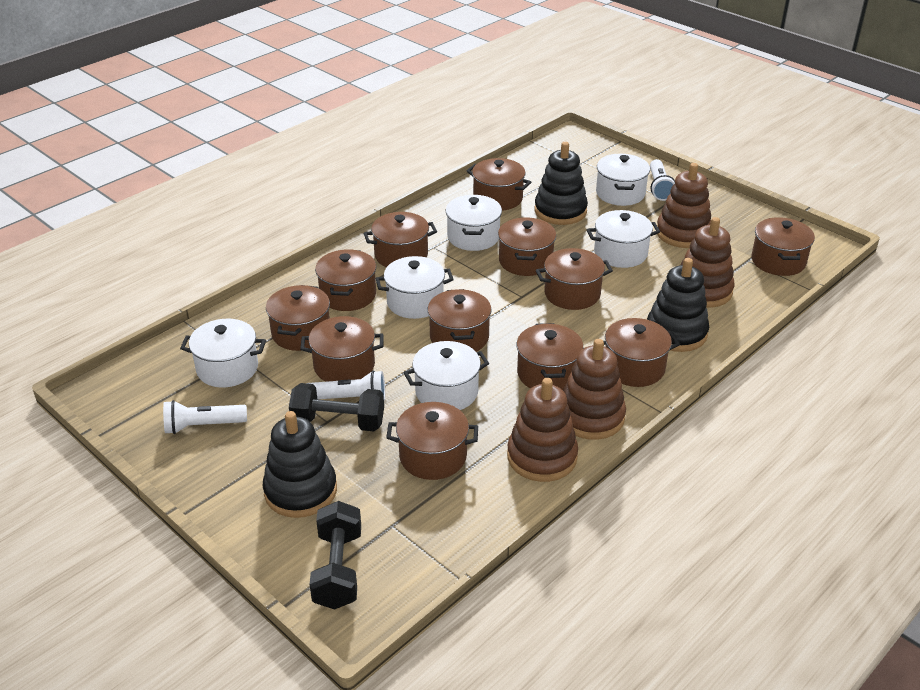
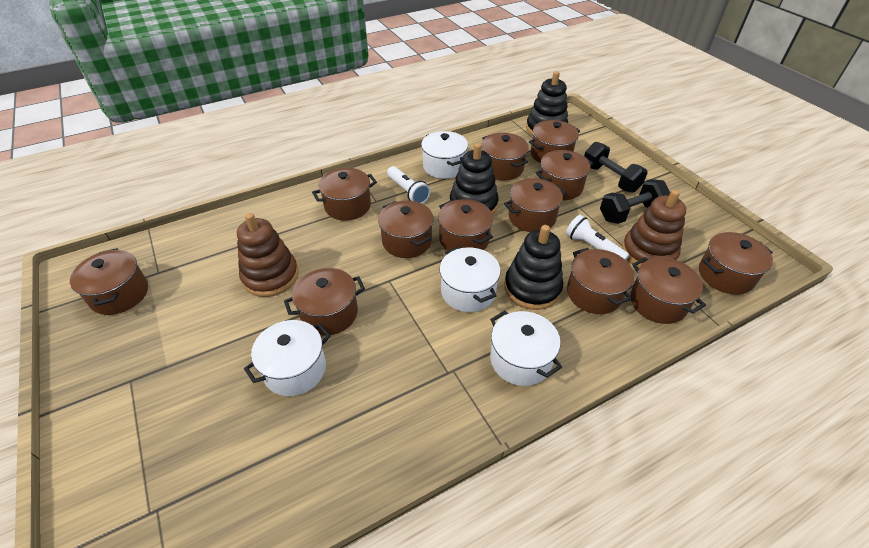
brown stacking toy: [507,378,578,482] [563,339,626,440] [657,163,711,248] [681,217,735,308] = 4 -> [237,213,299,297] [622,190,686,268] = 2
white flashlight: [163,400,247,434] [307,370,385,401] [650,159,675,201] = 3 -> [387,166,430,204] [566,215,629,260] = 2
white pot: [180,319,266,387] [375,256,454,319] [403,341,489,410] [446,195,502,251] [587,210,660,268] [596,154,650,206] = 6 -> [244,320,331,396] [421,131,468,179] [440,246,501,312] [490,311,562,386] = 4

